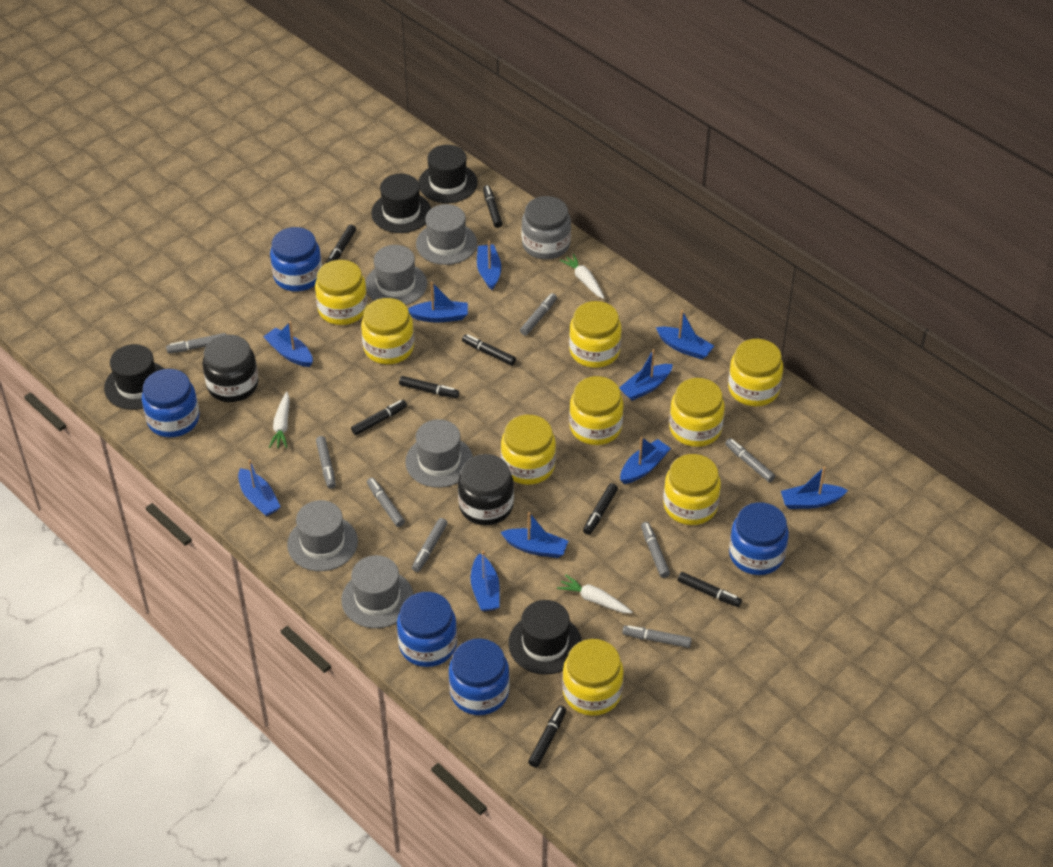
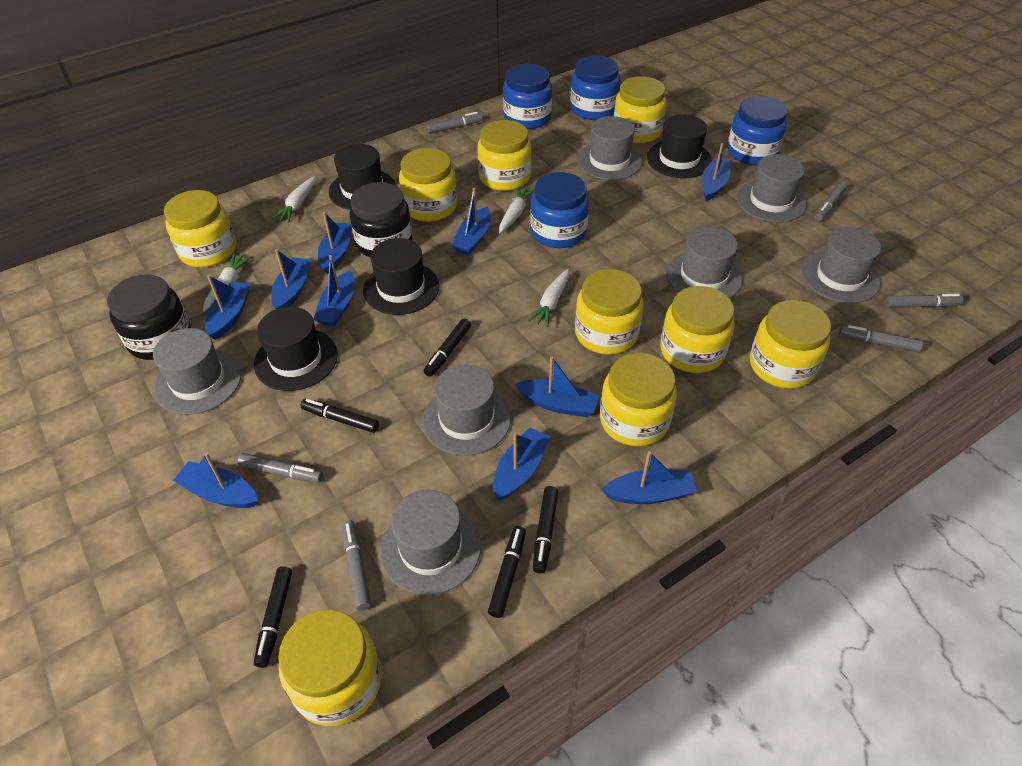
black marker: [326,225,356,263] [351,400,407,435] [399,376,459,398] [462,334,516,366] [483,185,503,228] [528,706,566,767] [583,483,618,535] [678,572,742,607] = 8 -> [254,567,292,668] [301,399,379,433] [424,319,471,377] [488,526,526,618] [533,486,558,574] = 5
blue jar: [142,369,199,437] [270,227,322,292] [397,592,457,667] [449,638,510,715] [729,502,789,575] = 5 -> [503,64,552,129] [530,172,589,248] [570,55,621,120] [727,96,787,165] = 4
grey hat: [287,500,358,571] [341,555,414,628] [365,245,427,305] [405,419,473,488] [416,204,477,265] = 5 -> [153,328,241,415] [380,490,481,595] [422,365,511,456] [577,116,642,180] [666,227,743,298] [737,154,807,222] [802,227,881,303] = 7
grey jar: [522,196,571,260] = 1 -> none = 0
grey marker: [166,333,226,354] [316,436,336,489] [367,478,405,527] [412,518,448,572] [520,293,557,336] [622,625,692,648] [641,522,670,578] [725,438,775,483] = 8 -> [237,453,323,483] [342,520,371,611] [426,112,482,134] [814,182,847,221] [839,325,923,352] [886,294,963,308] = 6
white carrot: [269,392,290,448] [557,574,633,613] [560,254,604,299] = 3 -> [203,253,252,311] [272,176,316,223] [499,186,535,233] [528,269,569,327] = 4

